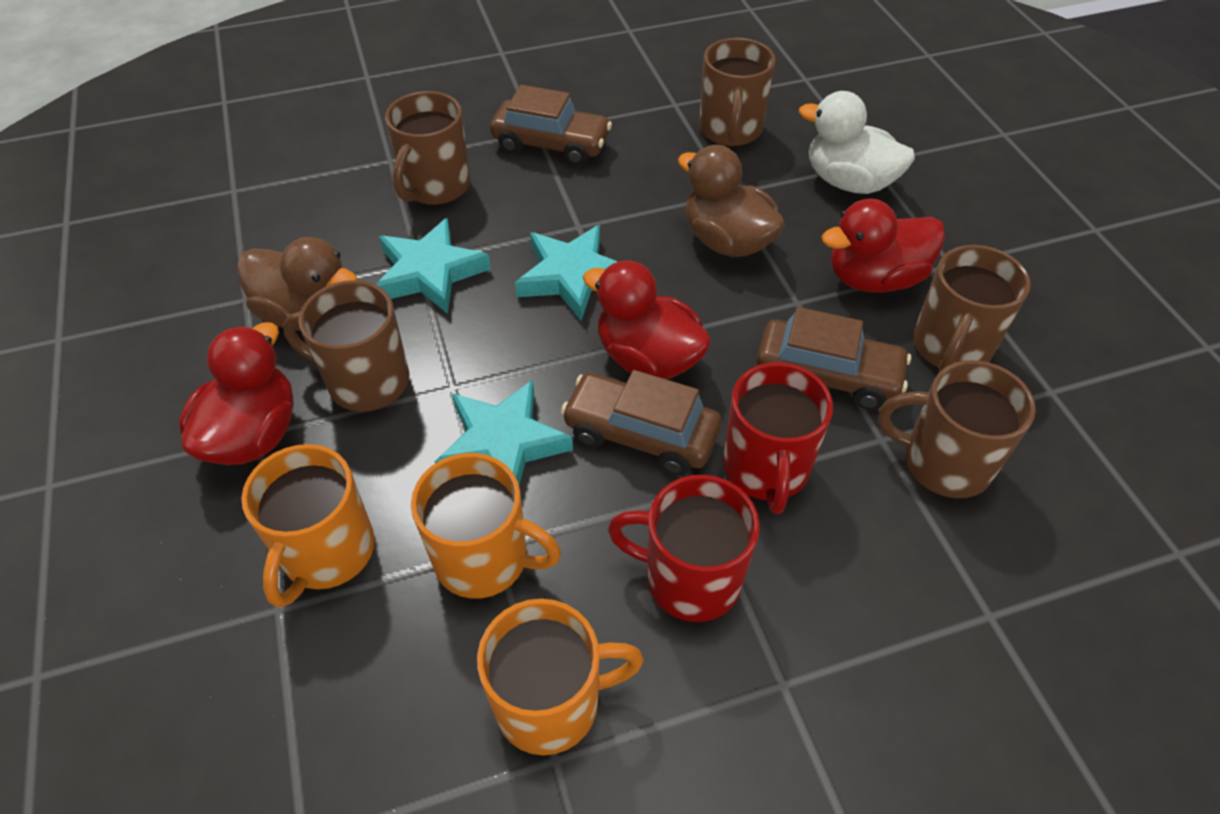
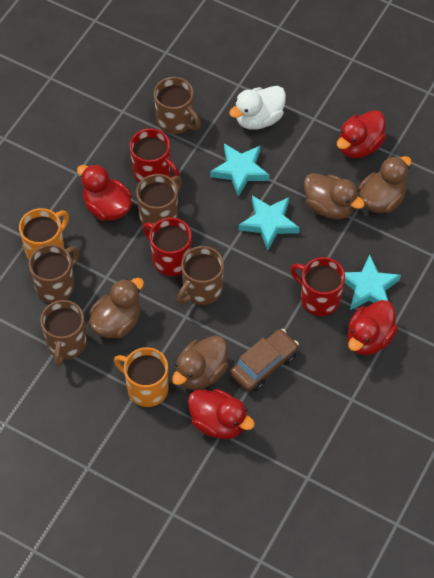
brown car: [490,85,612,166] [561,370,722,475] [757,307,911,410] = 3 -> [230,329,299,392] = 1
brown duck: [237,237,358,331] [678,145,785,257] = 2 -> [89,278,144,338] [172,335,229,390] [304,173,365,219] [358,156,411,213] = 4
orange mug: [241,444,375,608] [411,453,561,599] [477,599,644,755] = 3 -> [19,208,69,260] [114,347,168,407] = 2
red duck: [179,322,294,465] [583,260,711,379] [822,199,945,293] = 3 -> [77,164,132,221] [188,389,255,439] [337,110,386,158] [347,300,398,355] = 4
red mug: [608,475,760,622] [723,362,833,514] = 2 -> [129,128,180,182] [143,217,192,276] [290,257,345,316] = 3

